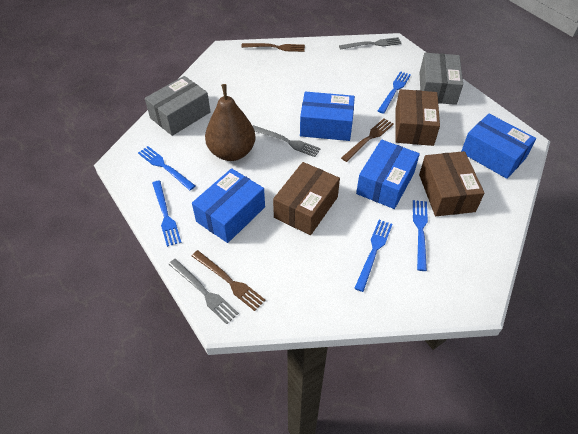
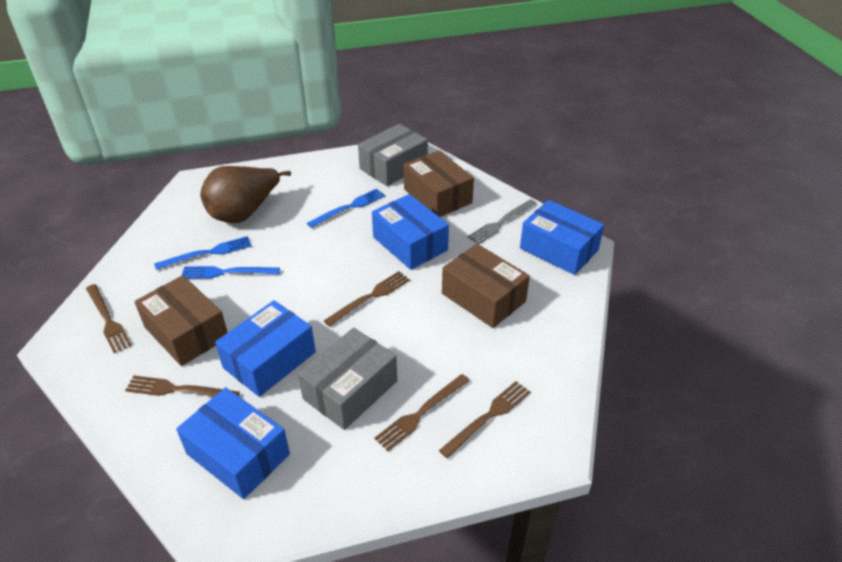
blue fork: [138,146,195,191] [152,181,182,247] [354,220,393,292] [378,71,411,114] [413,200,428,271] = 5 -> [154,236,252,270] [182,266,280,279] [307,189,385,228] = 3
brown fork: [192,250,266,311] [241,43,305,52] [341,119,394,162] = 3 -> [86,284,132,353] [125,375,240,397] [324,271,410,327] [374,374,470,451] [439,381,531,458] = 5
grey fork: [169,259,239,324] [253,125,321,157] [339,37,402,50] = 3 -> [467,199,537,244] = 1

